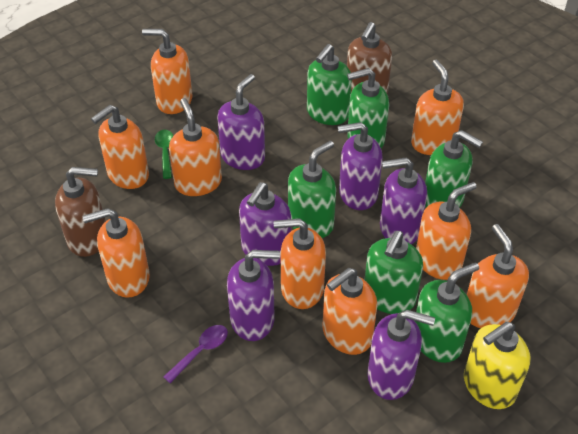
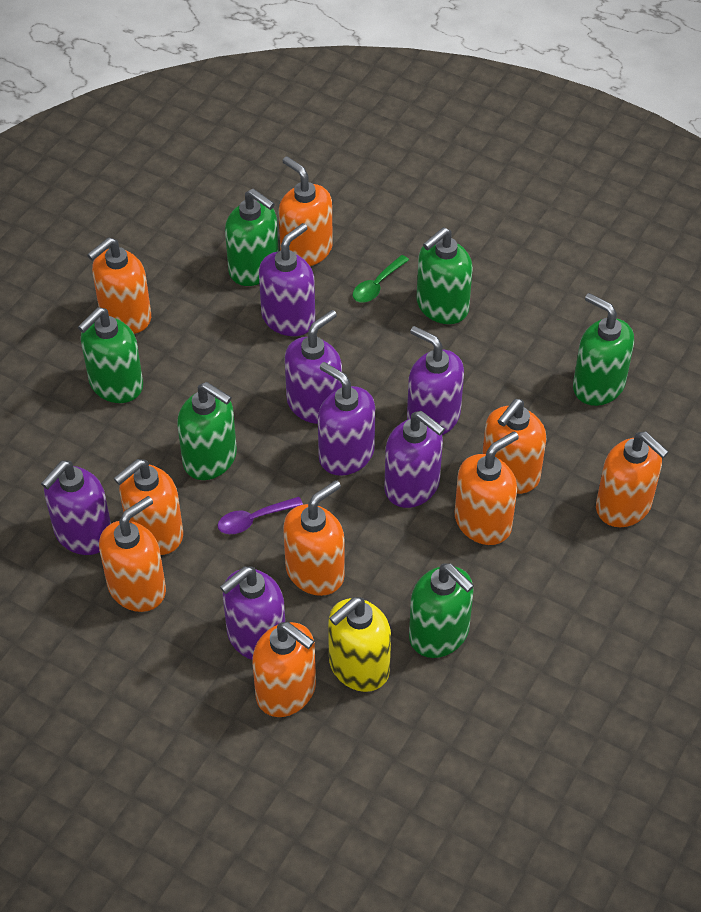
brown soap dispenser: [55,167,106,257] [347,22,392,94] = 2 -> none = 0
purple soap dispenser: [217,74,265,170] [227,250,280,341] [239,182,291,266] [338,122,383,210] [367,310,435,400] [380,157,427,245] = 6 -> [41,461,111,555] [220,566,285,660] [259,223,315,336] [285,310,342,424] [318,362,375,476] [385,411,445,508] [407,326,464,435] = 7

